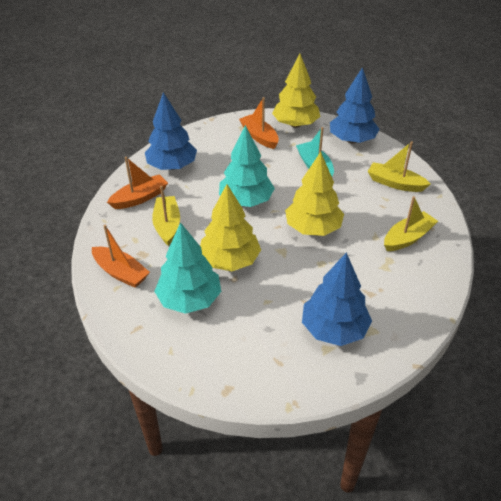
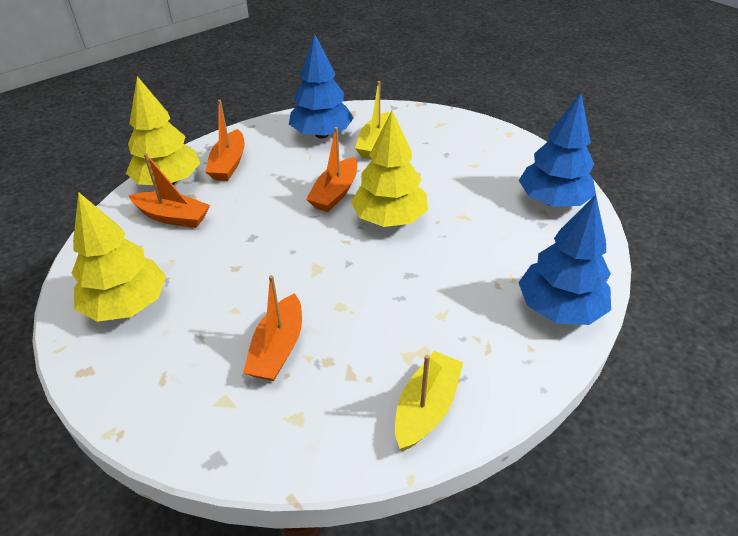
orange boat: [92,225,150,288] [107,157,168,209] [239,97,279,149] = 3 -> [129,153,210,228] [205,100,245,181] [243,275,302,381] [306,127,357,212] = 4
turquoise boat: [296,127,334,176] = 1 -> none = 0
turquoise tree: [154,222,221,314] [219,125,275,207] = 2 -> none = 0
yellow boat: [152,186,180,246] [368,141,430,192] [384,196,438,251] = 3 -> [355,81,390,159] [395,351,463,451] = 2

